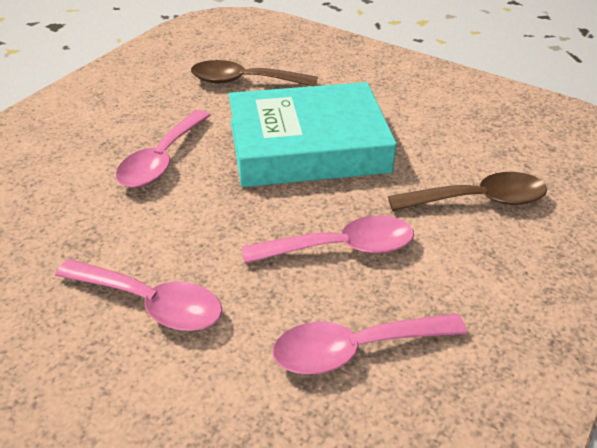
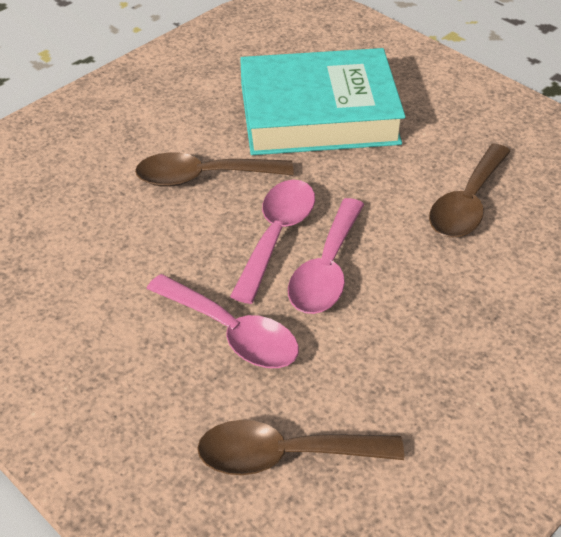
brown spoon: [191,60,318,86] [388,172,547,211] = 2 -> [135,152,294,187] [197,420,404,475] [429,143,511,238] = 3
pink spoon: [55,259,222,331] [116,110,211,188] [242,216,414,264] [273,314,467,374] = 4 -> [147,274,299,368] [230,180,315,304] [288,198,364,314] = 3

